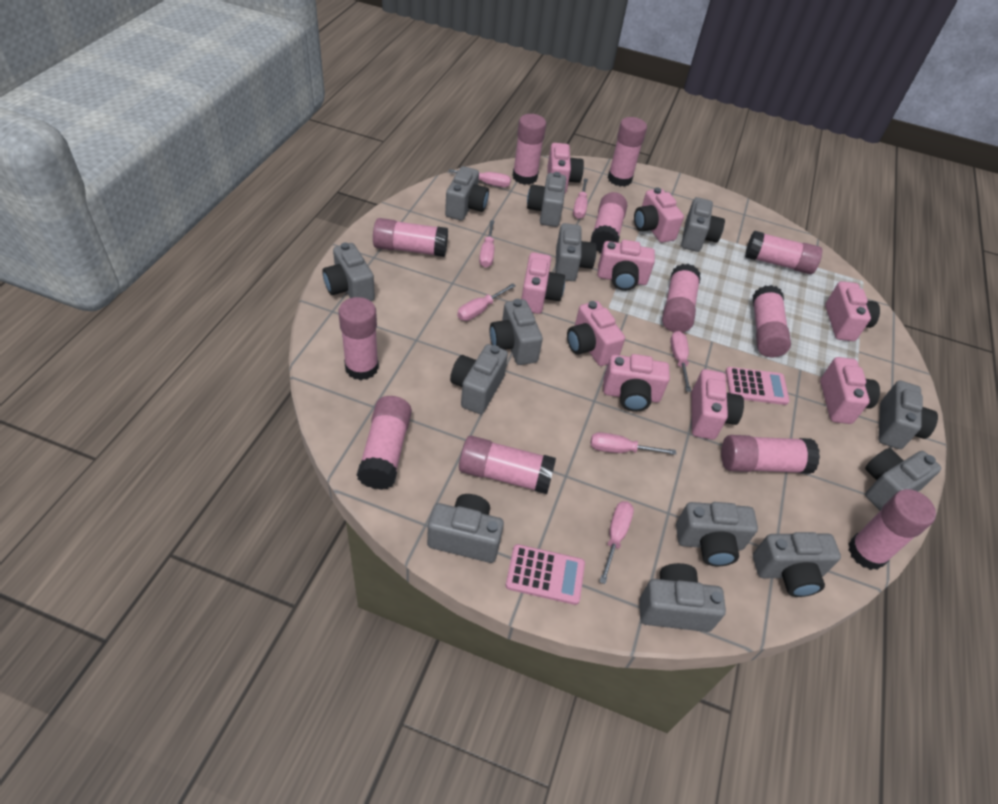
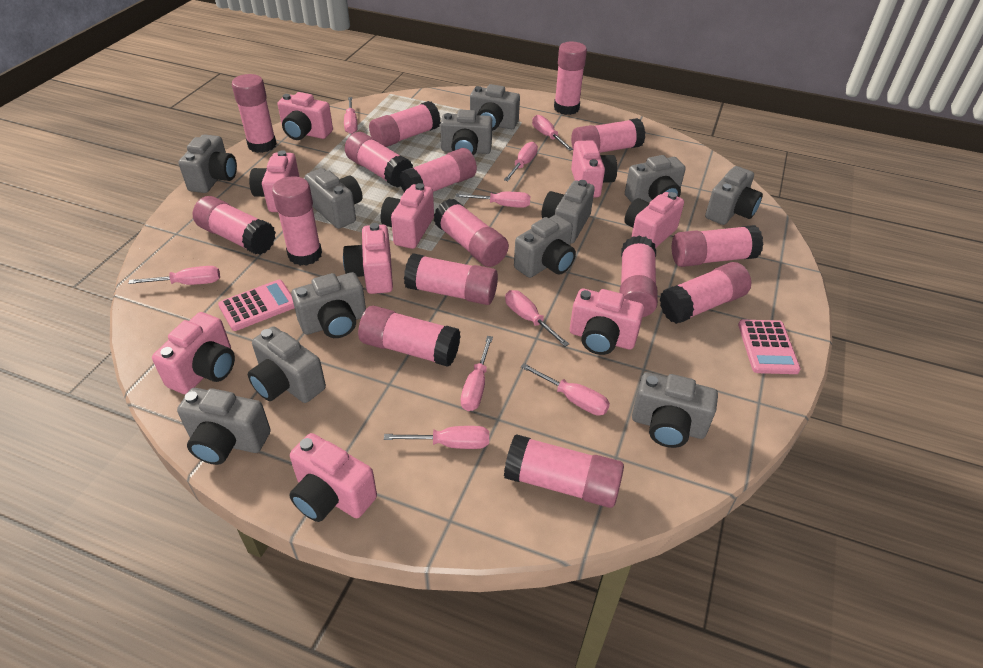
grey camera: [322,243,375,301] [427,494,504,563] [445,166,489,221] [450,344,508,414] [490,299,543,365] [527,172,566,227] [555,223,597,281] [639,563,726,632] [676,502,758,566] [681,197,725,252] [753,532,841,597] [865,448,941,511] [878,380,938,449] = 13 -> [177,388,271,465] [178,134,237,193] [248,326,326,403] [291,272,366,338] [305,168,362,229] [440,110,492,156] [470,84,520,131] [514,215,576,278] [542,180,595,243] [625,155,686,203] [632,372,718,448] [705,166,763,225] = 12
pink glue stick: [338,297,379,380] [357,396,412,490] [373,218,448,257] [459,436,556,494] [512,114,546,185] [591,192,627,253] [608,117,647,187] [662,264,701,333] [721,435,820,474] [745,231,822,274] [752,285,791,357] [848,489,936,570] = 12 -> [193,196,276,255] [232,74,277,153] [272,176,322,266] [345,132,413,188] [358,306,461,367] [369,101,441,147] [399,148,477,192] [404,253,498,305] [433,198,509,267] [504,434,624,508] [554,42,587,115] [571,118,646,153] [620,235,658,317] [660,262,751,324] [672,225,763,267] = 15
pink screwdriver: [448,169,511,187] [457,283,516,321] [479,220,494,268] [573,178,588,219] [590,432,676,455] [599,501,634,584] [670,331,691,392] = 7 -> [128,266,220,285] [344,97,358,134] [384,426,489,449] [455,192,530,208] [461,336,493,411] [504,142,538,181] [505,290,569,347] [521,363,610,415] [532,115,573,151] = 9

